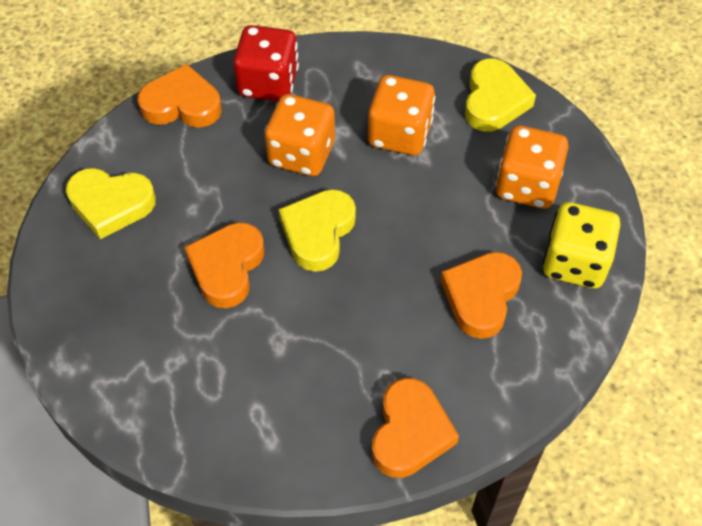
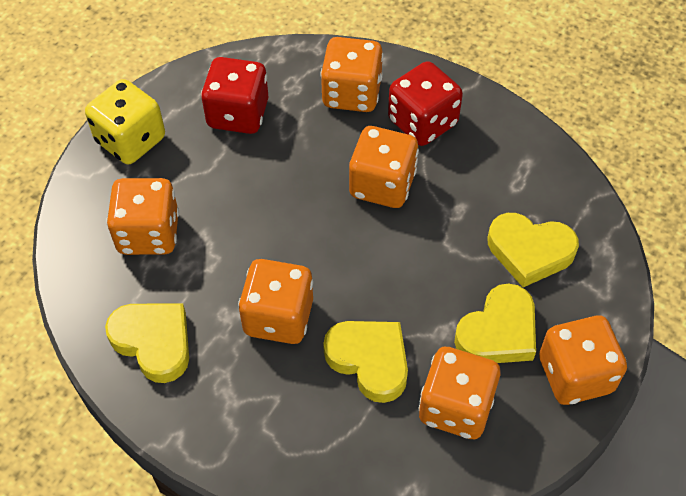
orange dice: [264,94,335,176] [368,75,435,155] [495,126,568,208] = 3 -> [106,178,179,255] [238,259,313,344] [320,37,383,112] [349,126,419,208] [418,347,501,439] [539,316,627,405] = 6
orange heart: [138,64,222,128] [185,222,265,308] [372,378,459,478] [441,252,522,339] = 4 -> none = 0
red dice: [233,25,299,101] = 1 -> [201,57,269,134] [388,61,463,146] = 2
yellow heart: [66,168,156,239] [279,189,356,272] [465,58,536,132] = 3 -> [105,303,189,383] [323,321,408,403] [454,284,536,363] [488,213,579,287] = 4

